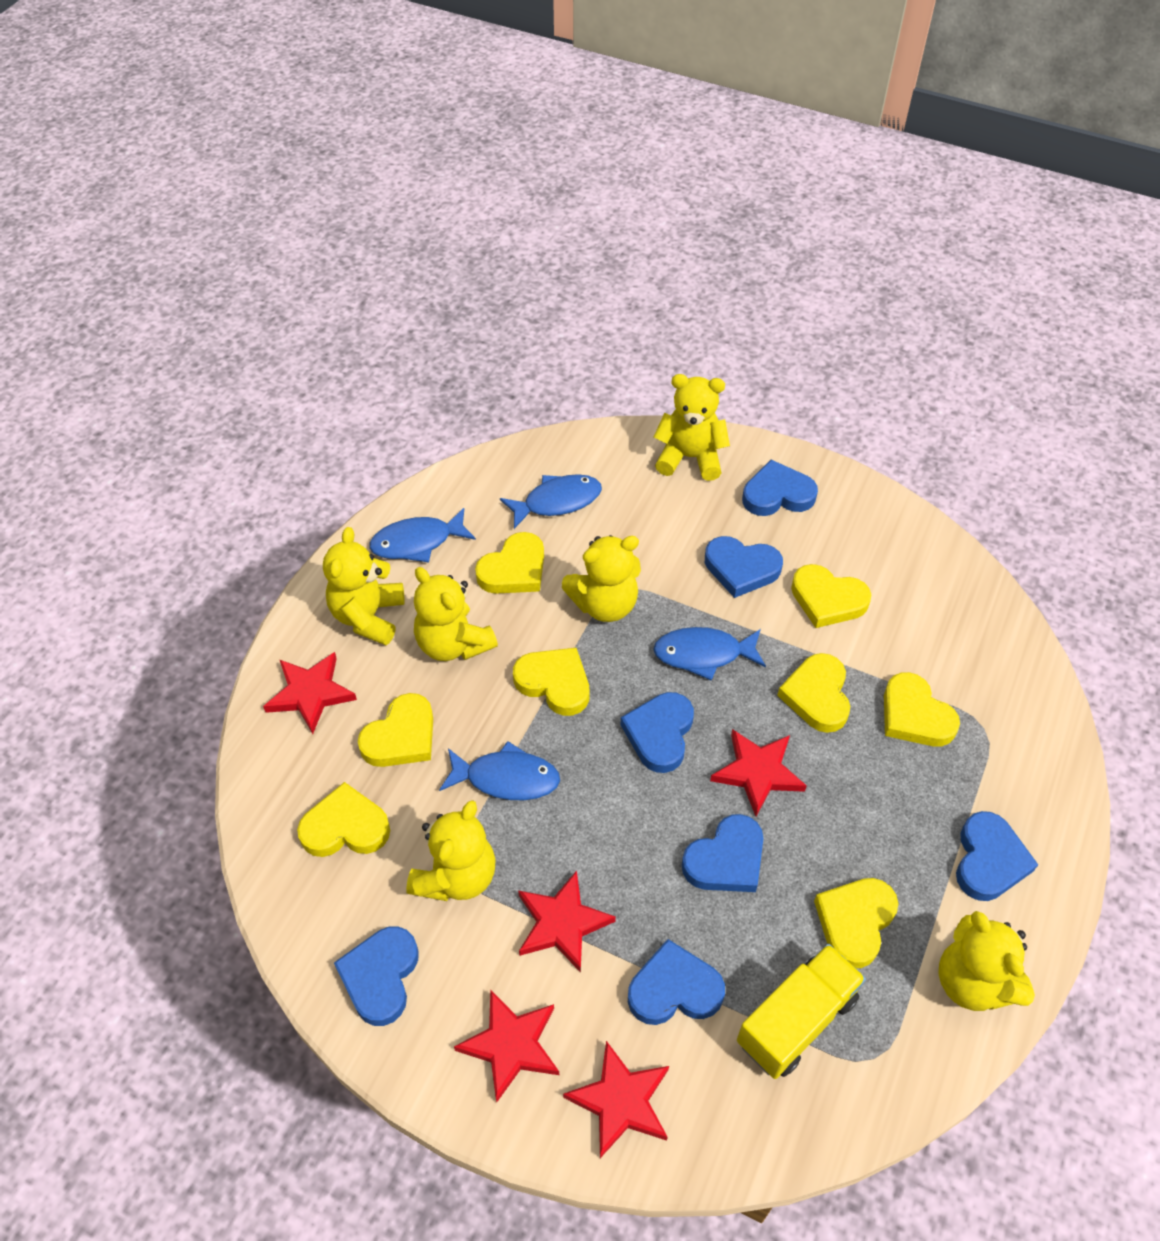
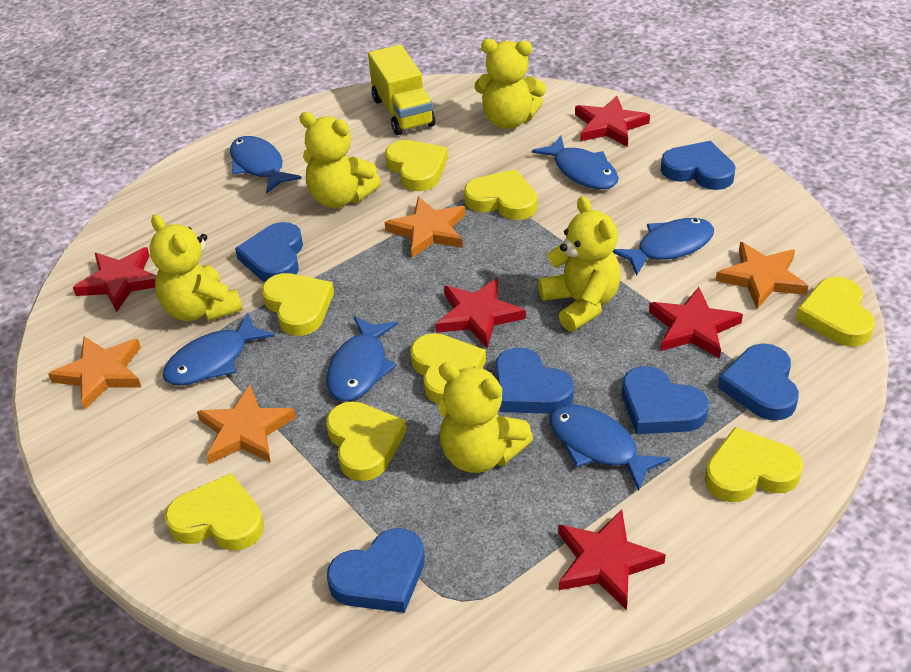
blue fish: [369,508,476,562] [439,741,560,800] [500,474,602,529] [653,627,766,681] = 4 -> [163,312,275,385] [230,136,302,193] [327,316,398,401] [532,136,618,189] [550,404,670,491] [613,218,714,276] = 6
blue heart: [334,926,419,1026] [620,692,694,773] [628,939,725,1025] [682,814,764,892] [705,536,783,598] [742,460,818,516] [956,811,1038,901] = 7 -> [235,222,303,282] [327,528,425,613] [495,347,574,414] [622,366,709,434] [661,141,736,190] [718,343,799,421] = 6
orange star: none = 0 -> [48,337,141,410] [197,385,296,464] [384,197,466,258] [715,242,808,309] = 4
yellow teddy bear: [323,527,405,645] [406,800,496,901] [414,567,498,661] [561,535,641,622] [654,374,730,481] [938,911,1035,1011] = 6 -> [150,214,243,322] [299,112,381,208] [438,362,533,473] [474,39,546,129] [538,196,621,332] = 5

